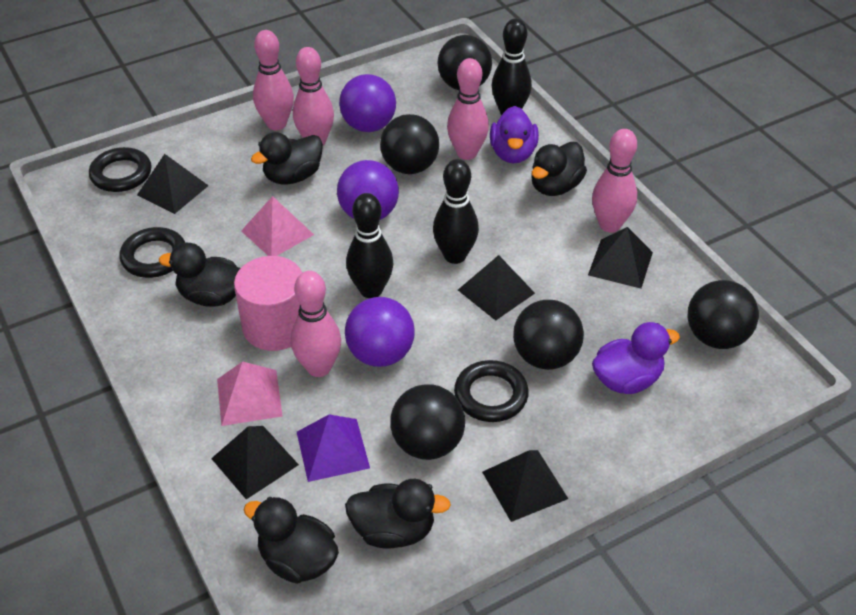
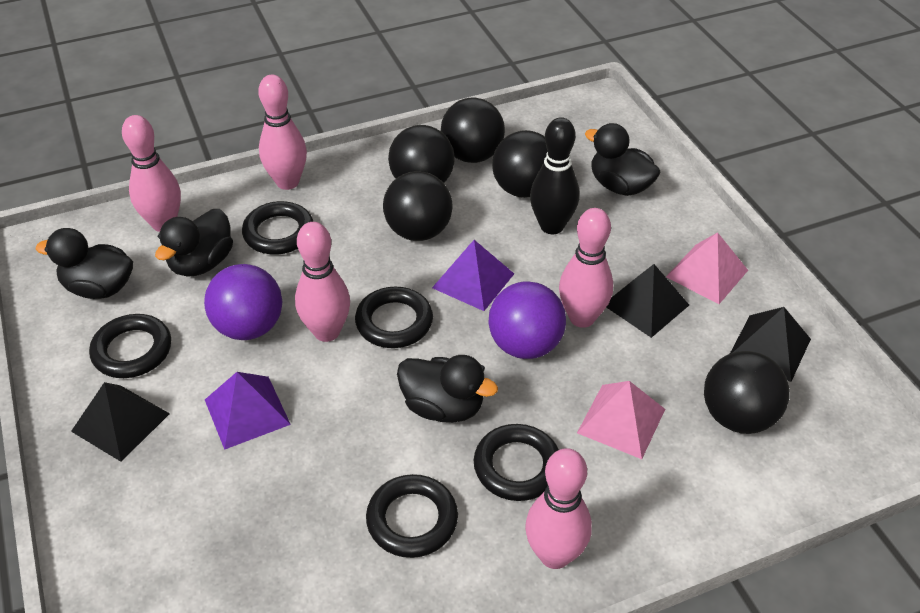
black bowling pin: [346,193,394,298] [433,159,479,264] [492,19,532,115] = 3 -> [530,117,579,234] = 1
black duck: [159,243,241,307] [243,497,339,584] [251,132,323,184] [345,479,451,549] [531,142,587,196] = 5 -> [36,228,133,299] [155,209,233,277] [397,355,498,423] [585,123,660,196] = 4
black pyramid: [137,154,209,214] [211,426,299,500] [458,255,535,321] [482,450,568,522] [588,227,653,289] = 5 -> [71,382,170,462] [606,264,689,338] [730,307,811,382] = 3
black ring: [89,147,151,192] [119,227,185,278] [454,360,529,422] = 3 -> [89,314,171,378] [242,201,314,255] [355,287,433,348] [366,474,458,558] [474,424,559,501] = 5
pink cylinder: [234,256,302,351] = 1 -> none = 0
purple ball: [337,160,399,220] [339,74,396,132] [345,297,415,367] = 3 -> [204,264,282,340] [488,281,566,359] = 2
purple duck: [490,106,539,163] [592,322,680,394] = 2 -> none = 0
purple pyramid: [297,414,370,482] = 1 -> [205,372,291,450] [432,240,514,311] = 2

